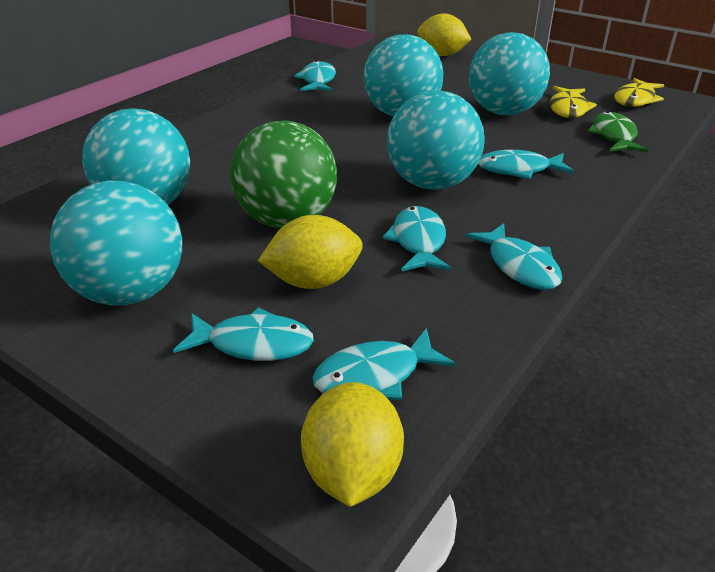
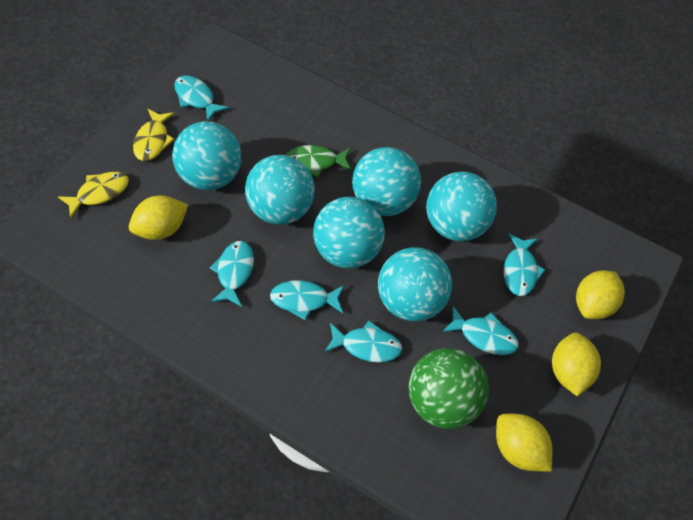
turquoise ball: [50,181,182,306] [82,108,190,205] [364,34,443,116] [387,90,485,190] [469,32,550,115] = 5 -> [172,122,241,190] [245,155,315,225] [313,197,385,269] [352,147,421,216] [378,247,452,321] [426,172,497,241] = 6
yellow lemon: [258,215,363,289] [301,382,404,507] [417,13,471,56] = 3 -> [129,195,188,240] [496,414,552,472] [552,333,601,396] [576,270,625,319] = 4

